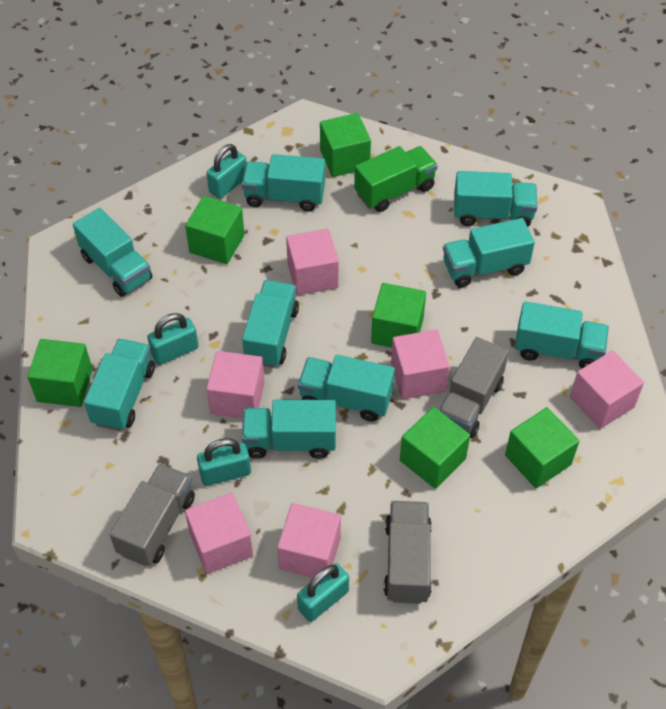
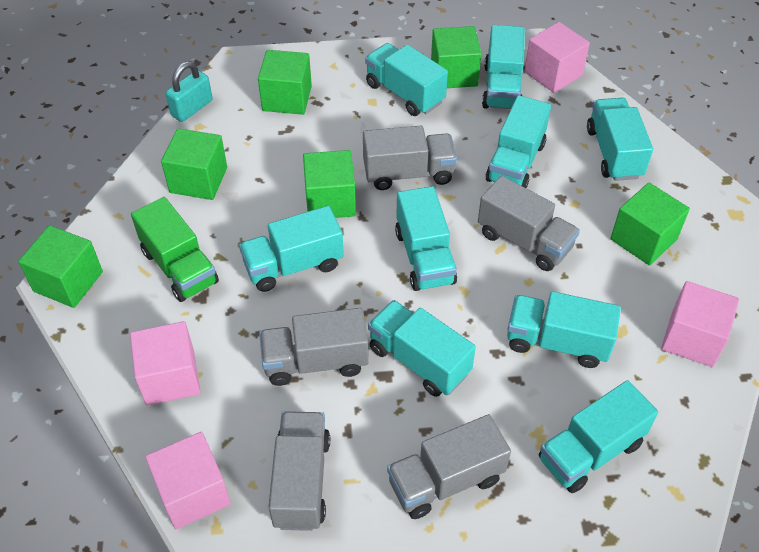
grey truck: [110,464,195,566] [384,501,432,604] [439,337,509,438] = 3 -> [259,308,369,386] [268,411,330,531] [363,126,457,190] [387,414,511,519] [478,176,580,271] = 5
pink cube: [185,493,253,574] [206,351,265,418] [277,503,341,578] [286,229,339,295] [391,330,450,399] [570,351,644,429] = 6 -> [130,321,200,405] [145,432,231,529] [524,22,590,93] [661,281,739,367] = 4
turquoise padlock: [147,313,199,365] [197,438,251,486] [207,144,247,199] [297,563,349,622] = 4 -> [166,61,212,122] = 1

